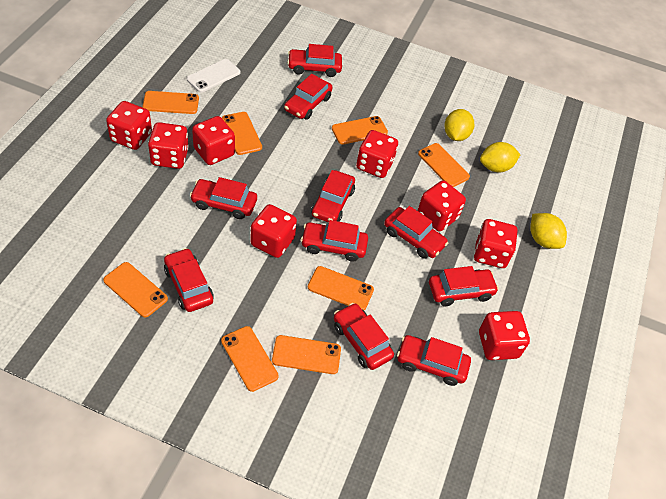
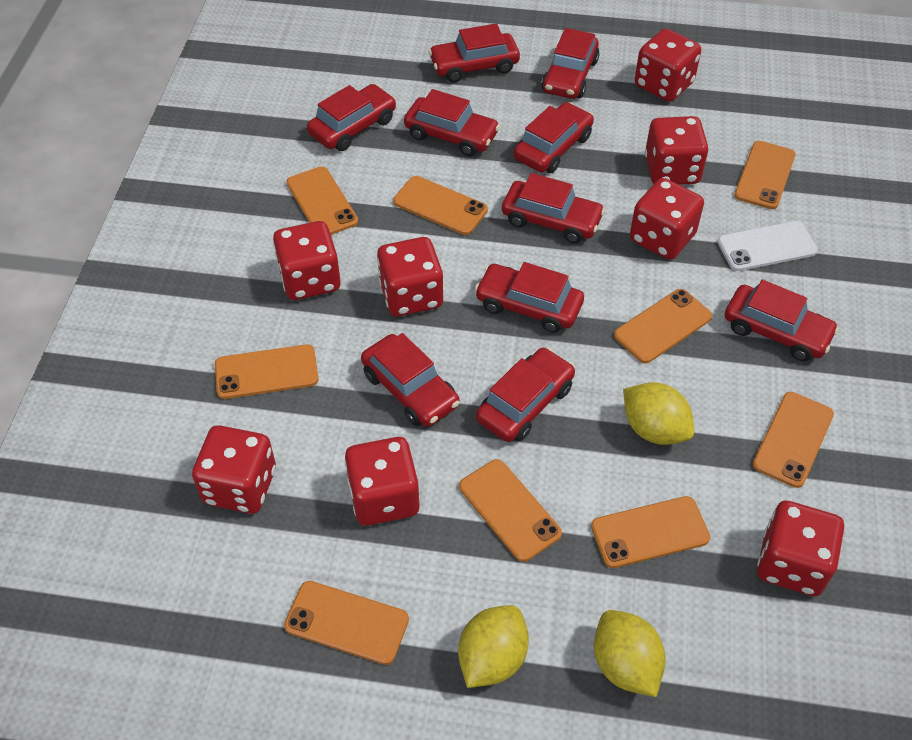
orange phone: [103,262,168,317] [143,91,199,114] [221,326,279,392] [222,112,262,155] [272,335,341,374] [308,266,374,310] [332,116,388,145] [418,143,470,187] = 8 -> [215,344,318,399] [284,581,409,665] [287,166,358,235] [393,176,488,235] [459,459,562,562] [591,496,710,568] [614,289,712,363] [734,141,796,209] [753,392,834,488] = 9

